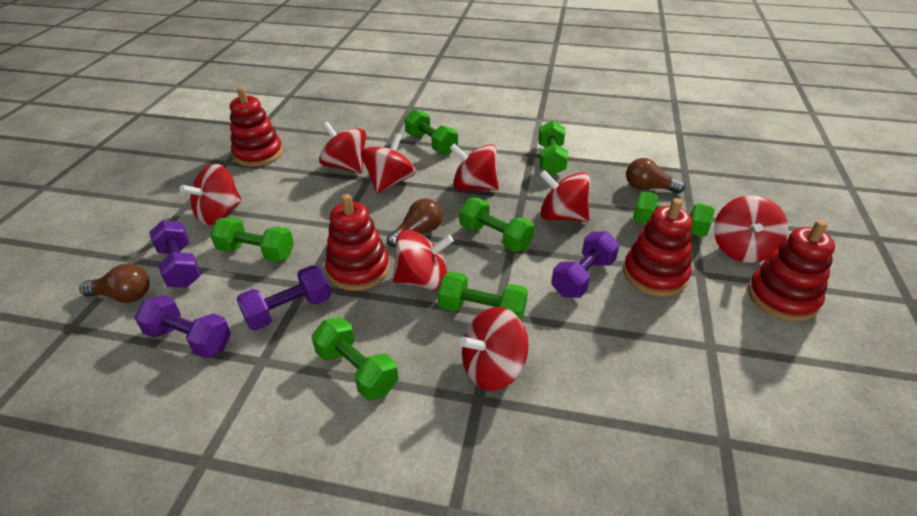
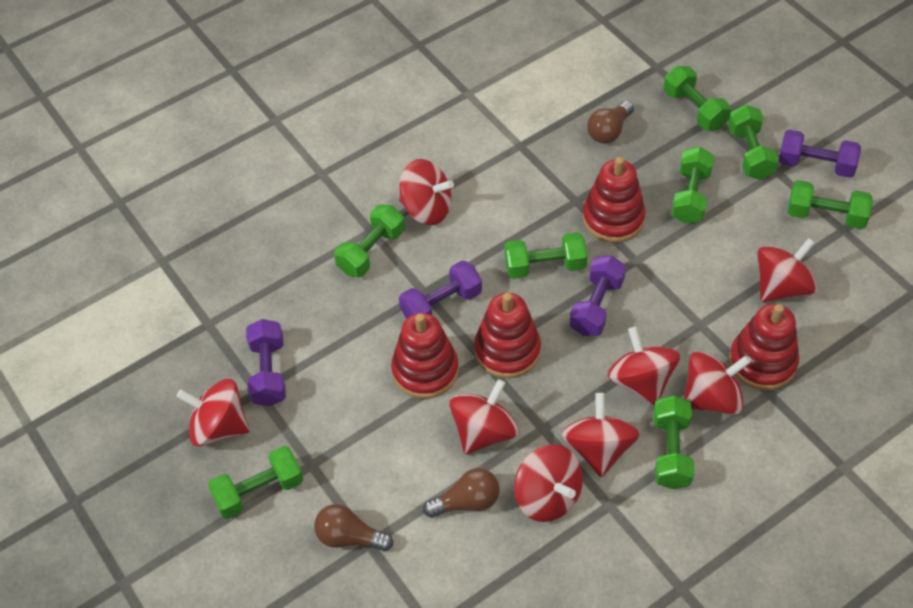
green dumbbell: [210,217,294,262] [312,317,398,400] [404,109,458,154] [438,271,528,321] [459,198,535,252] [539,121,568,175] [633,191,715,237] = 7 -> [208,446,303,519] [334,204,405,277] [505,232,587,279] [653,396,695,489] [664,66,731,131] [671,147,714,224] [728,105,779,180] [788,180,873,229] = 8

